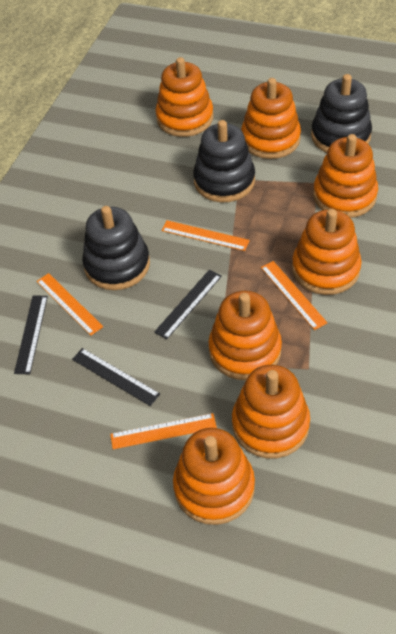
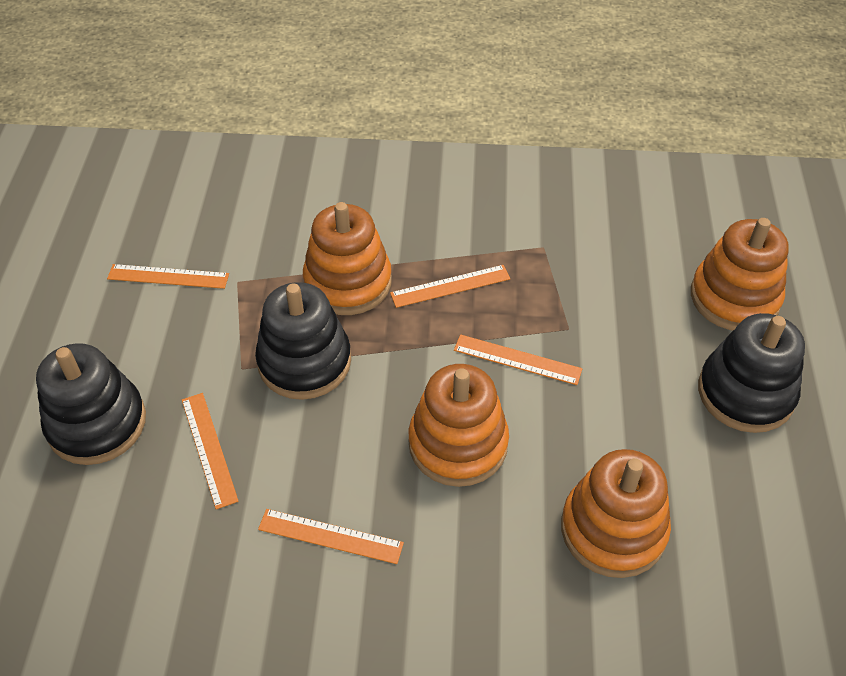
black ruler: [14,295,48,375] [72,348,160,406] [154,270,222,339] = 3 -> none = 0
orange ruler: [37,273,103,335] [110,413,217,449] [161,220,250,251] [261,261,328,330] = 4 -> [107,264,229,289] [182,393,239,509] [258,509,404,564] [390,265,510,308] [454,334,582,385] = 5
orange stacking toy: [156,57,213,137] [173,428,255,525] [208,291,282,380] [232,365,310,459] [241,78,301,159] [292,209,361,295] [313,134,378,218] = 7 -> [303,202,392,315] [408,364,509,487] [561,449,671,578] [691,218,789,330] = 4

